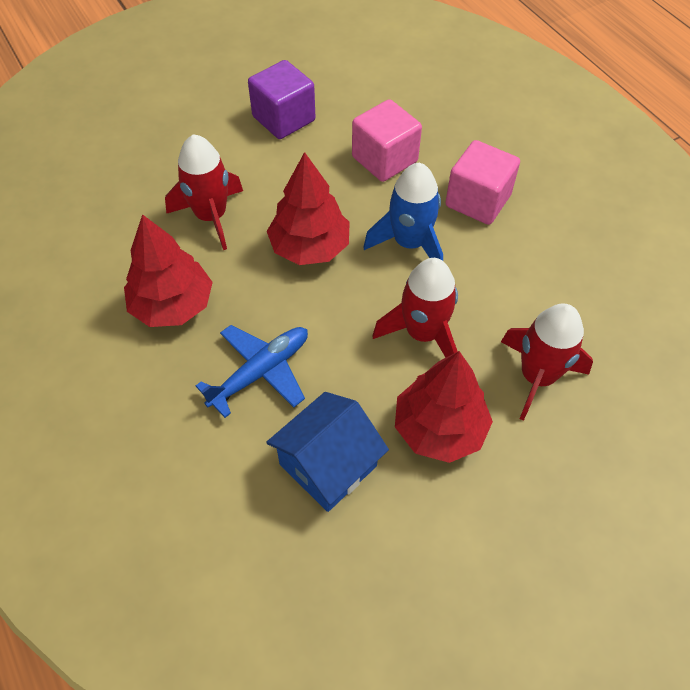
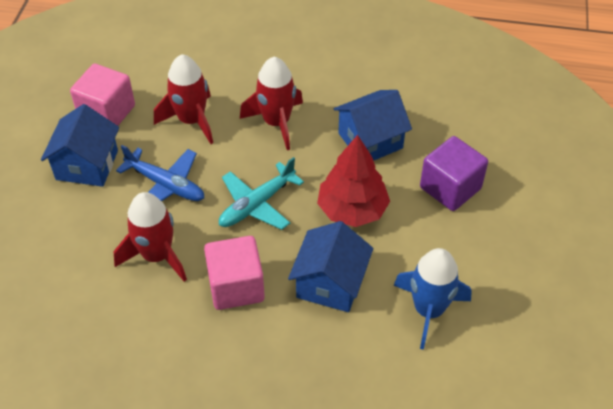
blue house: [266,392,389,512] = 1 -> [41,104,119,187] [288,221,373,312] [334,90,412,161] = 3
red tree: [124,214,213,327] [267,152,350,265] [395,351,493,463] = 3 -> [317,135,390,227] = 1
turquoise plane: none = 0 -> [219,157,304,230] = 1

